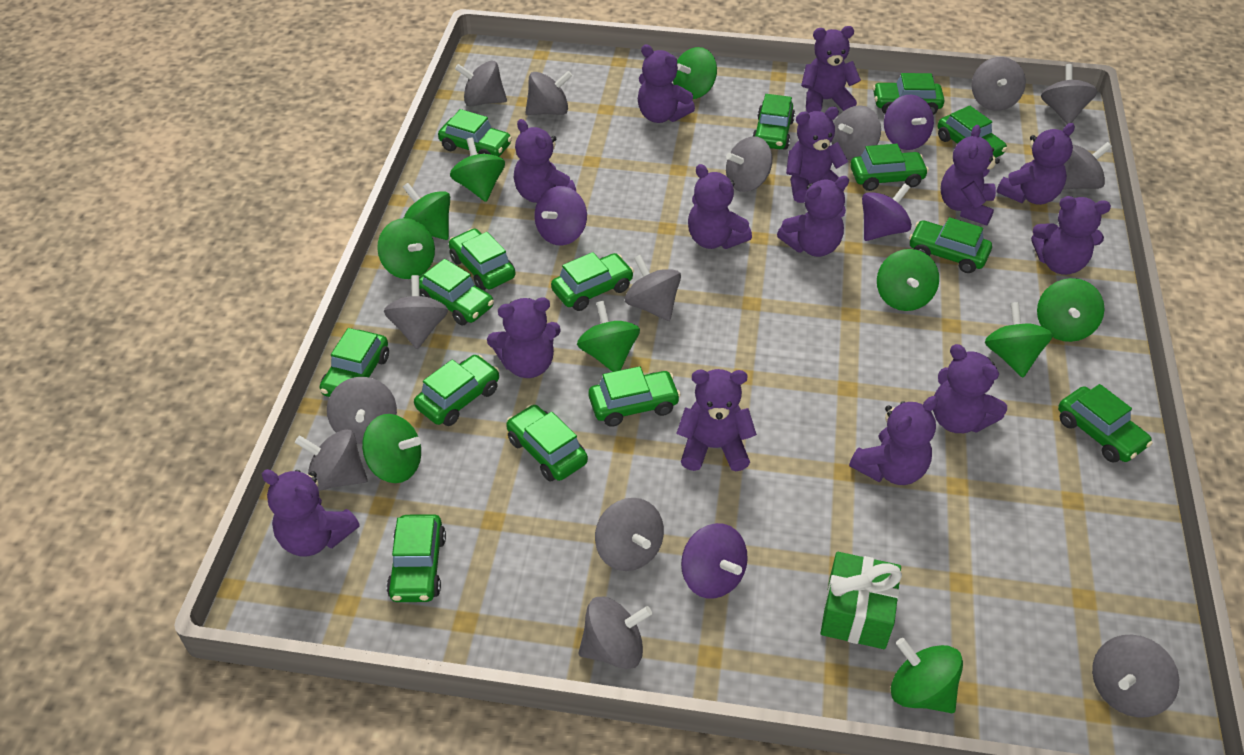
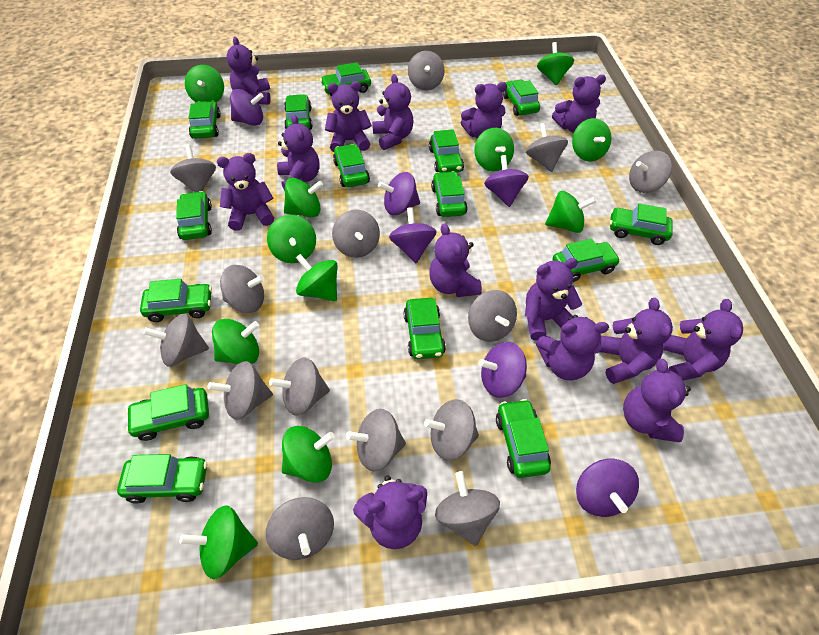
green gift: [821,552,902,649] = 1 -> none = 0
green spinning top: [362,414,421,483] [377,218,435,279] [403,183,450,240] [450,137,505,202] [577,301,640,372] [673,47,717,99] [877,249,939,311] [891,638,963,713] [985,302,1053,378] [1037,278,1105,342] = 10 -> [180,506,258,579] [185,65,224,102] [212,319,259,365] [267,215,316,263] [282,426,335,483] [284,178,323,218] [296,254,337,301] [474,128,514,171] [537,42,574,86] [545,191,596,233] [572,118,611,161] = 11
purple spinning top: [534,186,587,245] [681,523,748,599] [862,183,912,241] [884,95,934,150] = 4 -> [230,89,264,126] [378,172,420,215] [389,207,437,263] [478,342,527,398] [484,155,529,207] [576,459,639,517] = 6

